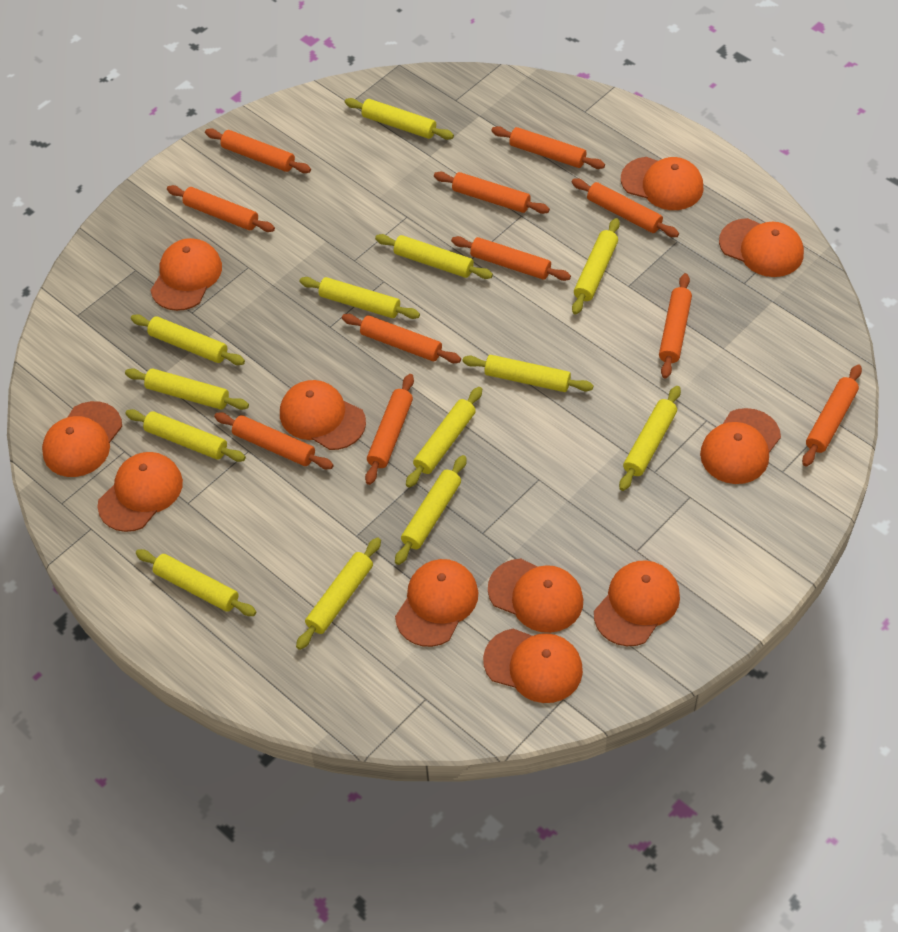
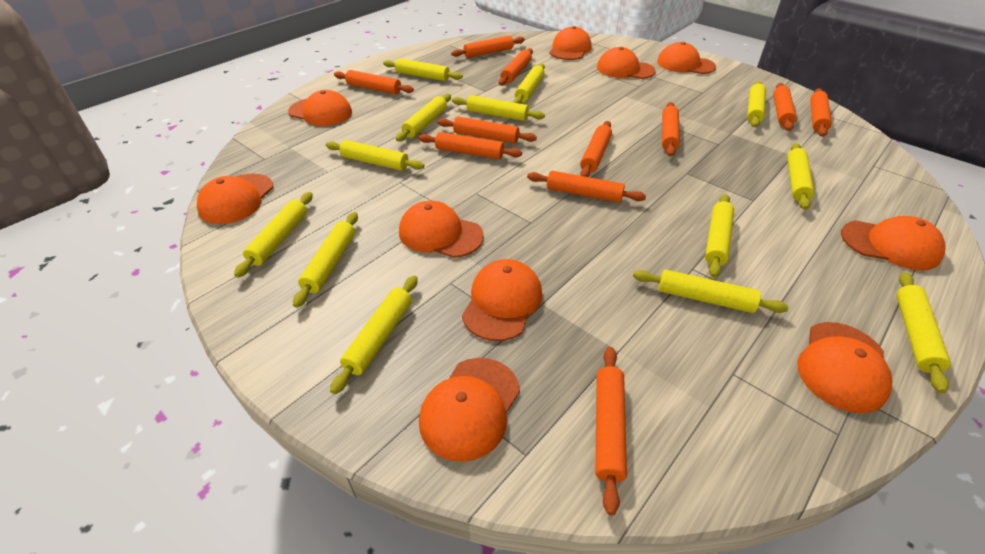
orange cap: [42,401,122,477] [97,452,183,532] [150,238,222,311] [280,380,366,450] [395,559,478,647] [483,629,583,703] [488,558,583,633] [594,560,680,646] [621,157,704,210] [700,408,781,484] [719,218,804,277] = 11 -> [197,174,273,224] [288,90,352,126] [399,201,484,258] [419,358,520,462] [462,259,542,341] [549,26,592,60] [597,47,655,79] [657,42,716,74] [797,322,892,413] [841,216,946,270] = 10

